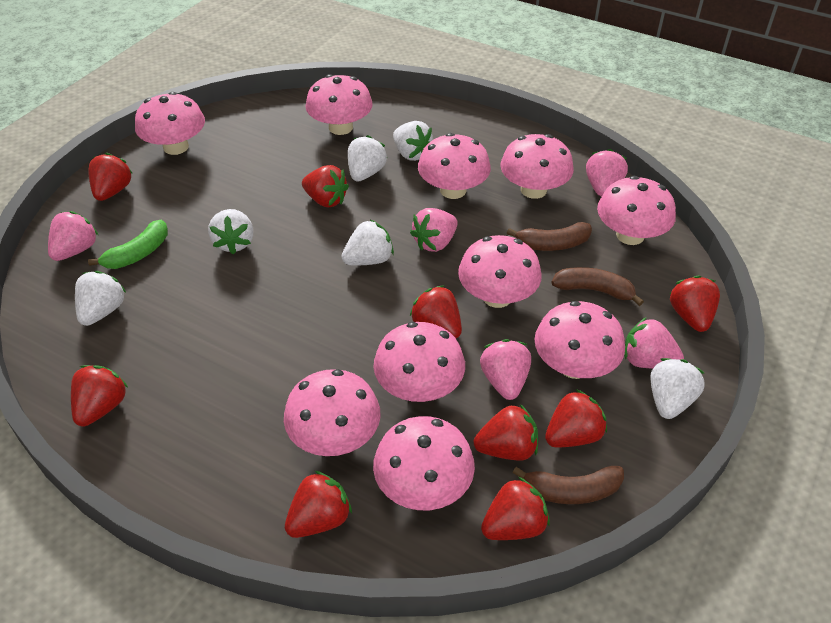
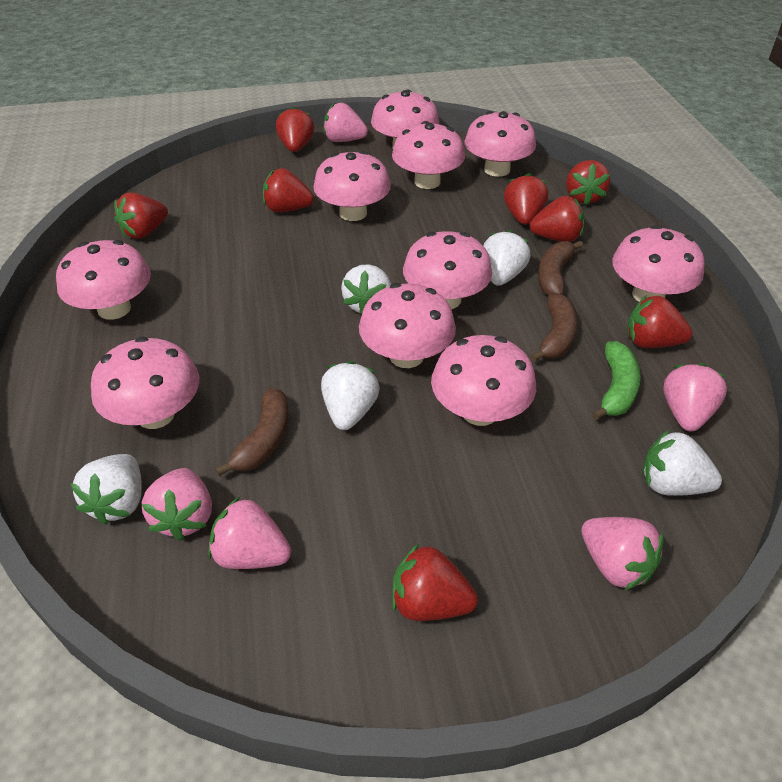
red strawberry: [71,365,128,427] [88,153,133,201] [285,471,352,538] [302,165,349,208] [410,285,462,338] [474,404,538,461] [481,477,550,540] [545,389,607,447] [670,275,720,332] = 9 -> [114,192,168,239] [263,168,314,212] [276,106,314,152] [392,543,478,621] [504,173,548,225] [530,196,585,242] [566,160,610,205] [627,295,692,348] = 8
white strawberry: [75,271,127,326] [208,209,253,254] [341,220,394,265] [348,135,387,182] [393,121,433,161] [651,358,705,419] = 6 -> [70,454,141,525] [321,361,380,430] [341,264,391,315] [483,230,531,286] [642,430,722,496] = 5

